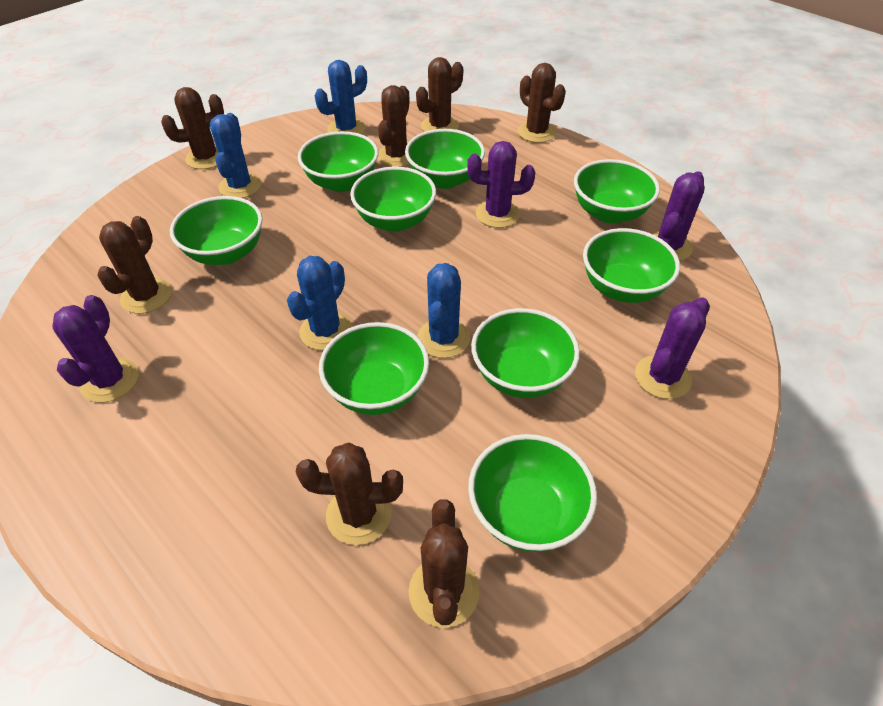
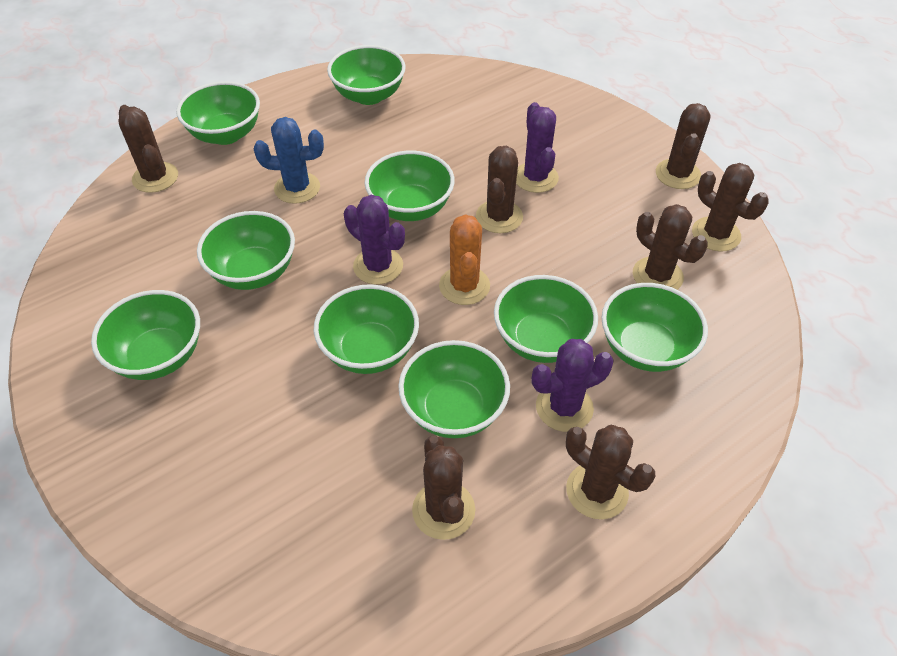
blue cactus: [210,113,261,198] [287,256,352,350] [315,60,367,134] [417,263,470,358] = 4 -> [254,117,324,204] = 1
orange cactus: none = 0 -> [439,214,490,305] = 1
purple cactus: [52,295,139,403] [467,141,535,228] [635,297,710,399] [651,171,705,261] = 4 -> [344,195,405,285] [516,102,559,193] [532,339,613,432] = 3

